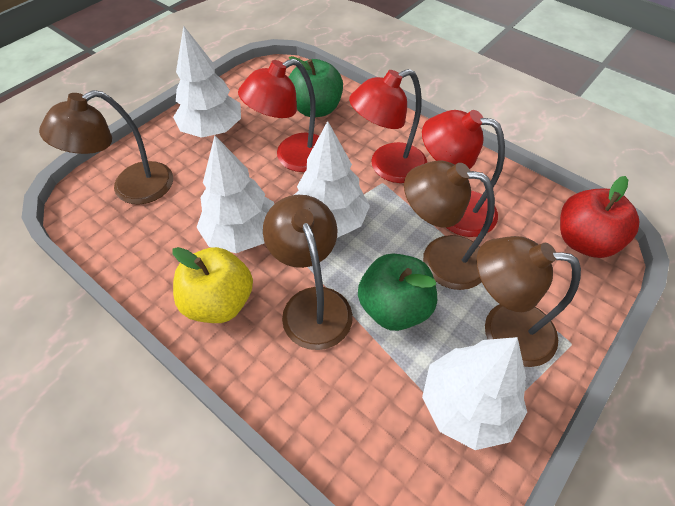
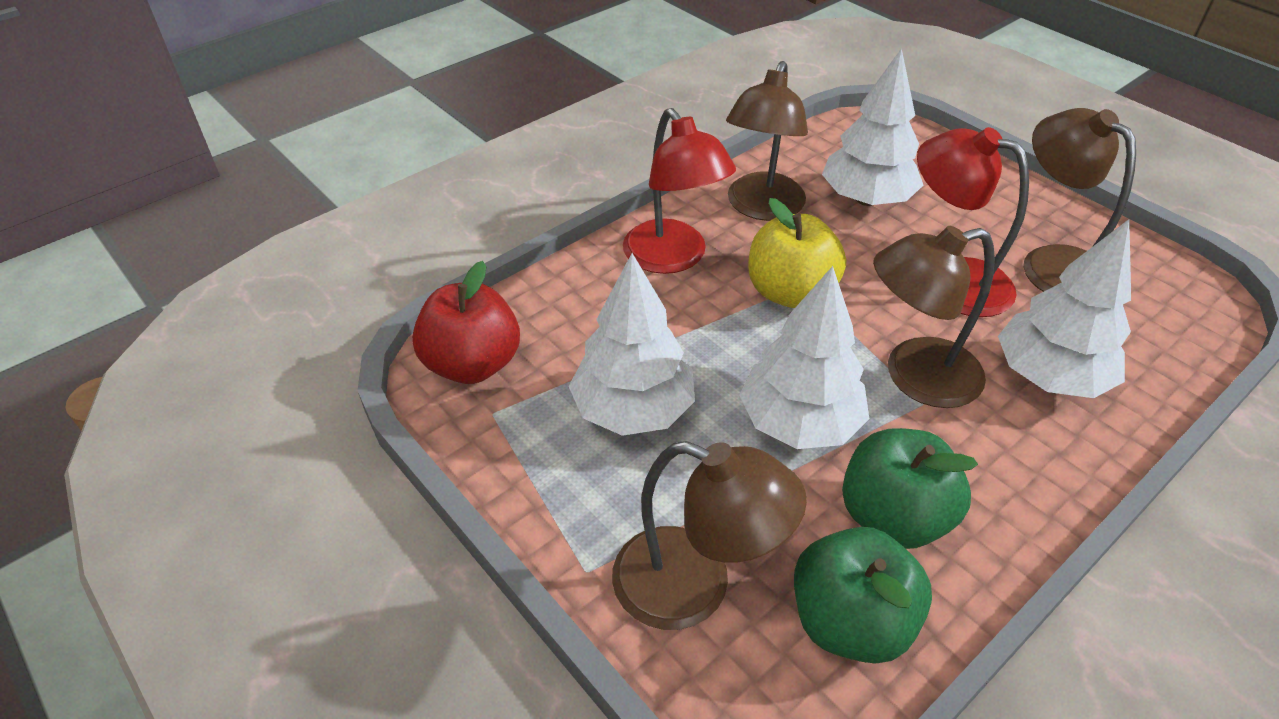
red lamp: [238,58,319,172] [349,69,427,183] [422,110,505,237] = 3 -> [623,108,736,274] [917,127,1029,317] = 2

